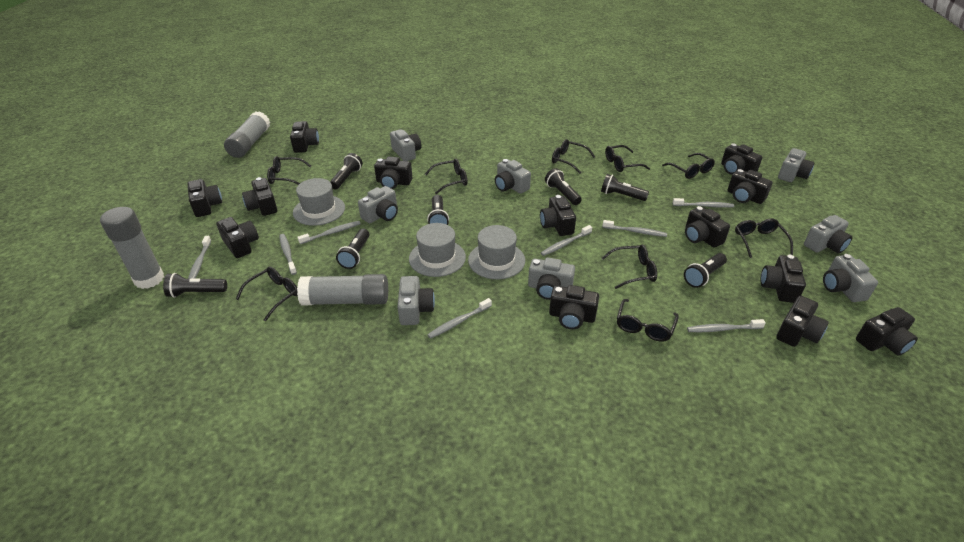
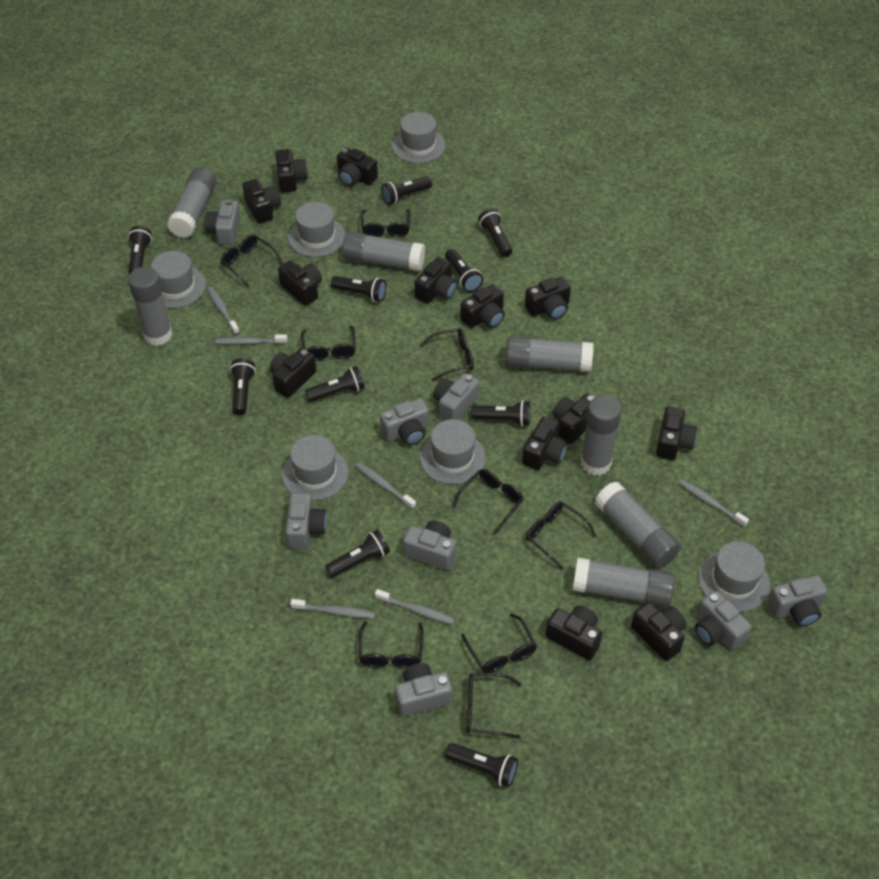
black flashlight: [163,273,227,298] [330,153,363,189] [336,229,369,269] [427,195,449,225] [545,168,582,205] [601,174,649,201] [684,253,727,288] = 7 -> [128,226,152,274] [230,358,256,415] [305,366,365,402] [325,530,390,577] [331,276,386,302] [381,176,432,205] [445,249,483,292] [445,743,518,787] [471,400,530,426] [478,209,512,257] = 10
grey glue stick: [100,207,164,289] [224,111,270,158] [297,274,388,306] = 3 -> [128,267,173,346] [167,168,216,238] [342,231,425,271] [506,336,593,372] [572,558,675,607] [581,395,622,475] [595,481,681,568] = 7
grey hat: [293,178,345,226] [409,223,466,277] [468,225,525,279] = 3 -> [151,251,206,308] [282,435,349,501] [288,202,345,257] [392,112,445,163] [420,419,486,484] [698,541,770,612] = 6
grey toothbrush: [188,236,211,279] [279,234,297,275] [297,221,361,244] [427,298,492,339] [541,225,592,256] [602,220,667,237] [673,198,734,208] [687,319,766,332] = 8 -> [207,286,240,334] [215,334,287,345] [290,599,375,618] [355,462,416,509] [375,589,455,625] [679,479,749,527] = 6

